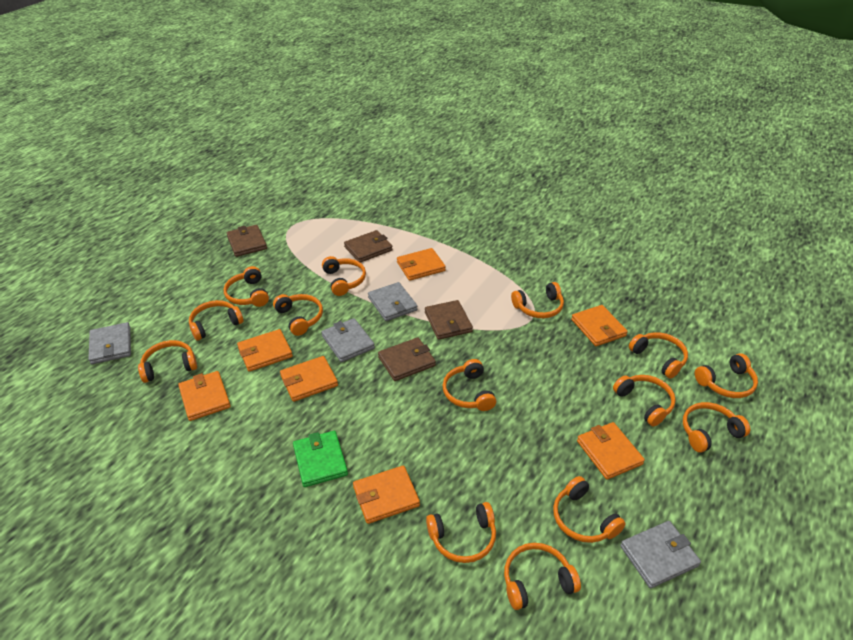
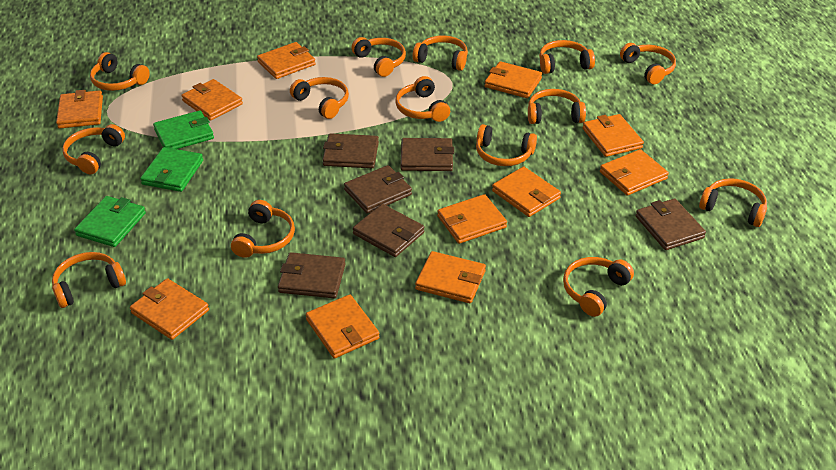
brown wallet: [227,225,267,257] [344,230,393,263] [378,337,436,381] [425,300,473,340] = 4 -> [278,252,346,298] [322,133,379,168] [344,165,412,214] [353,204,425,257] [400,138,454,171] [636,198,706,250] = 6
green wallet: [293,431,348,487] = 1 -> [74,196,146,247] [140,147,203,192] [153,110,214,149] = 3
grey wallet: [88,322,131,364] [321,318,375,362] [368,282,418,321] [620,521,701,588] = 4 -> none = 0
orange wallet: [178,371,231,421] [237,329,293,372] [280,356,338,402] [353,466,420,524] [397,248,446,281] [571,305,628,346] [577,422,645,480] = 7 -> [56,90,103,128] [130,278,209,340] [181,79,243,121] [257,42,316,79] [306,294,379,359] [415,251,486,303] [437,194,507,244] [485,61,542,98] [492,167,561,217] [583,114,644,157] [600,149,669,196] = 11

